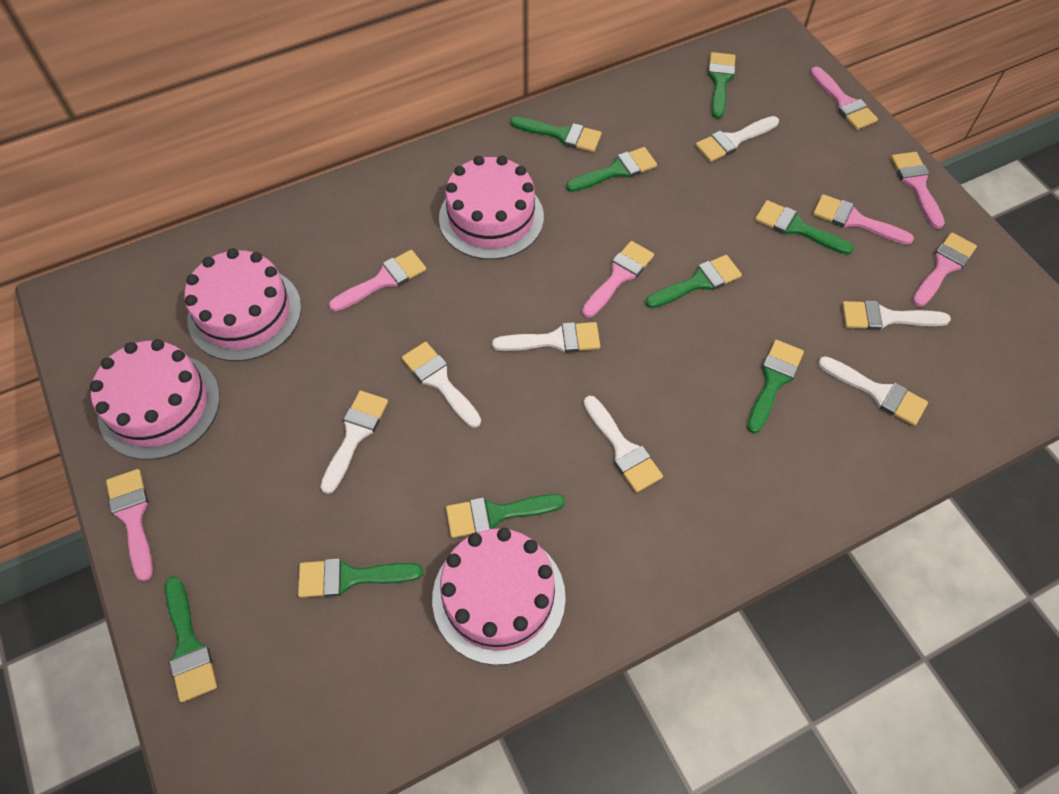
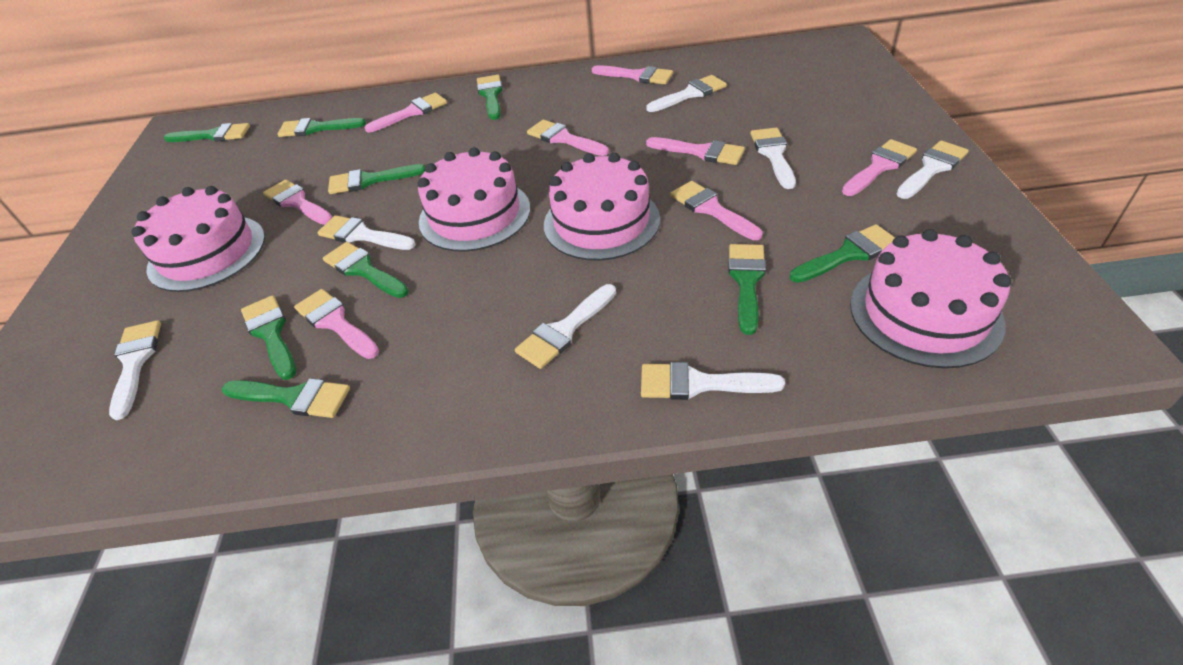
pink brush: [106,469,153,581] [329,250,426,311] [582,241,654,318] [811,67,878,130] [813,194,914,245] [891,152,945,229] [913,232,977,307] = 7 -> [263,180,332,225] [294,289,379,359] [365,93,447,132] [527,120,609,156] [592,65,673,84] [646,137,745,165] [670,181,763,240] [842,139,917,196] = 8

